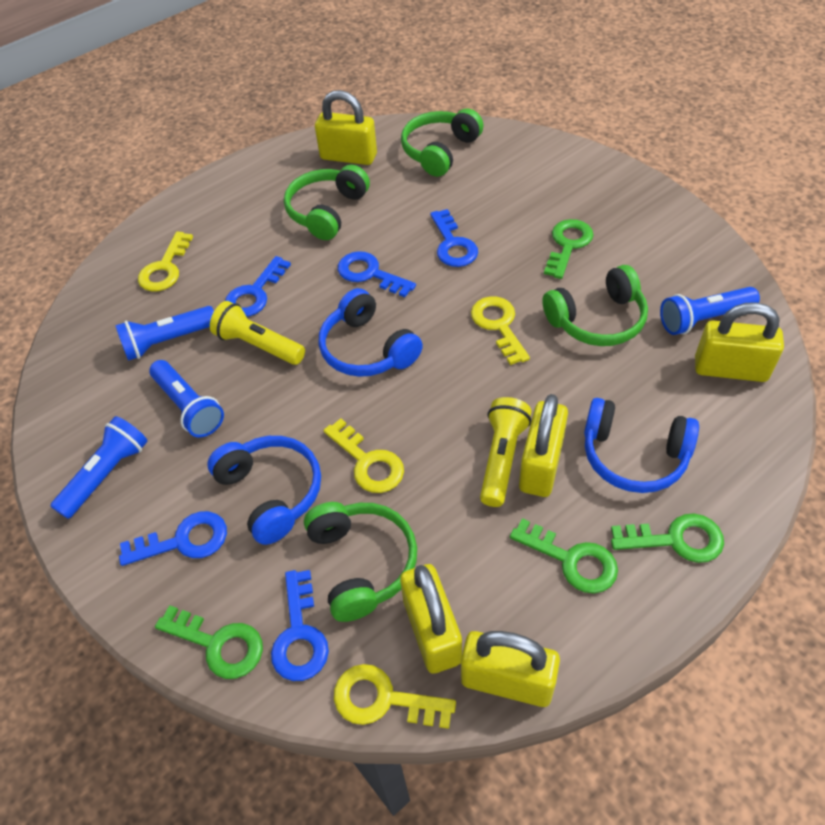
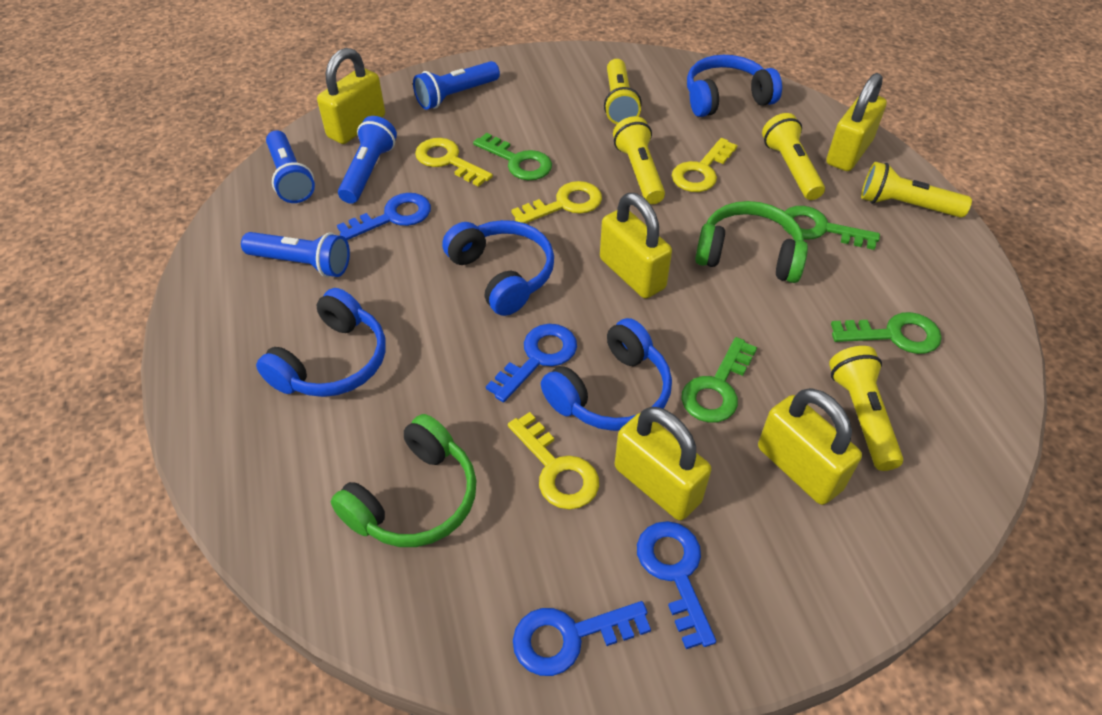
blue headphones: [207,436,321,545] [319,288,423,377] [584,398,699,493] = 3 -> [256,288,386,397] [442,220,554,316] [541,318,672,431] [687,55,782,117] = 4
blue key: [119,511,227,566] [225,256,291,317] [271,570,329,681] [338,251,416,297] [430,209,478,267] = 5 -> [337,193,431,240] [486,324,577,402] [513,601,651,676] [637,521,716,649] = 4
green headphones: [284,165,370,240] [304,502,417,622] [401,108,484,177] [542,265,648,346] = 4 -> [331,414,477,547] [695,201,808,283] = 2
yellow flashlight: [210,301,305,365] [480,397,532,507] = 2 -> [604,59,642,124] [613,116,665,204] [762,113,825,200] [829,346,903,471] [861,161,972,218] = 5

